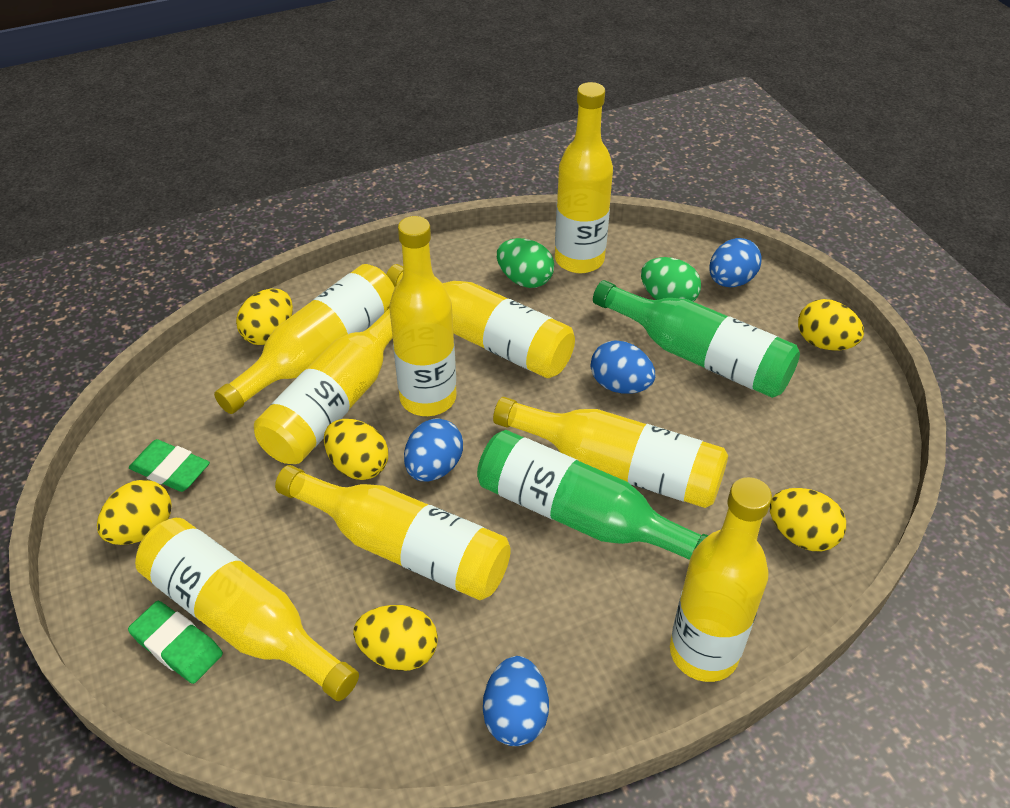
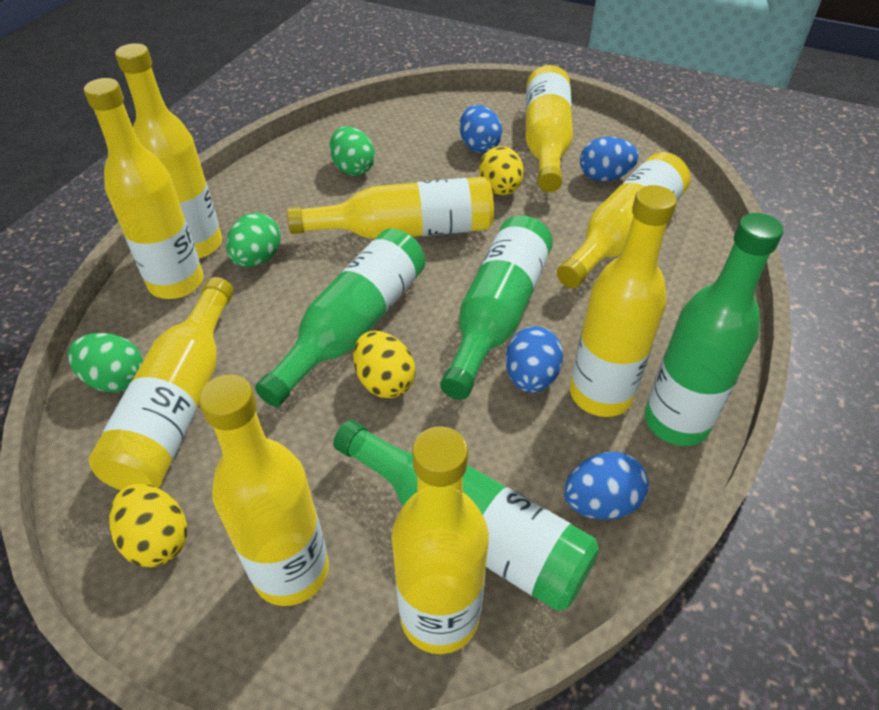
green bottle: [477,430,708,560] [593,280,800,398] = 2 -> [255,228,425,407] [333,420,599,611] [440,215,553,400] [645,213,783,446] = 4
green egg: [497,238,554,288] [641,257,701,302] = 2 -> [68,333,143,393] [226,213,281,267] [330,126,375,176] = 3
green eraser: [128,601,223,684] [129,439,210,492] = 2 -> none = 0
yellow egg: [97,480,172,545] [236,289,293,345] [324,419,388,480] [353,605,438,671] [770,488,846,551] [798,299,864,350] = 6 -> [109,483,187,567] [353,331,415,398] [479,146,524,195] = 3

